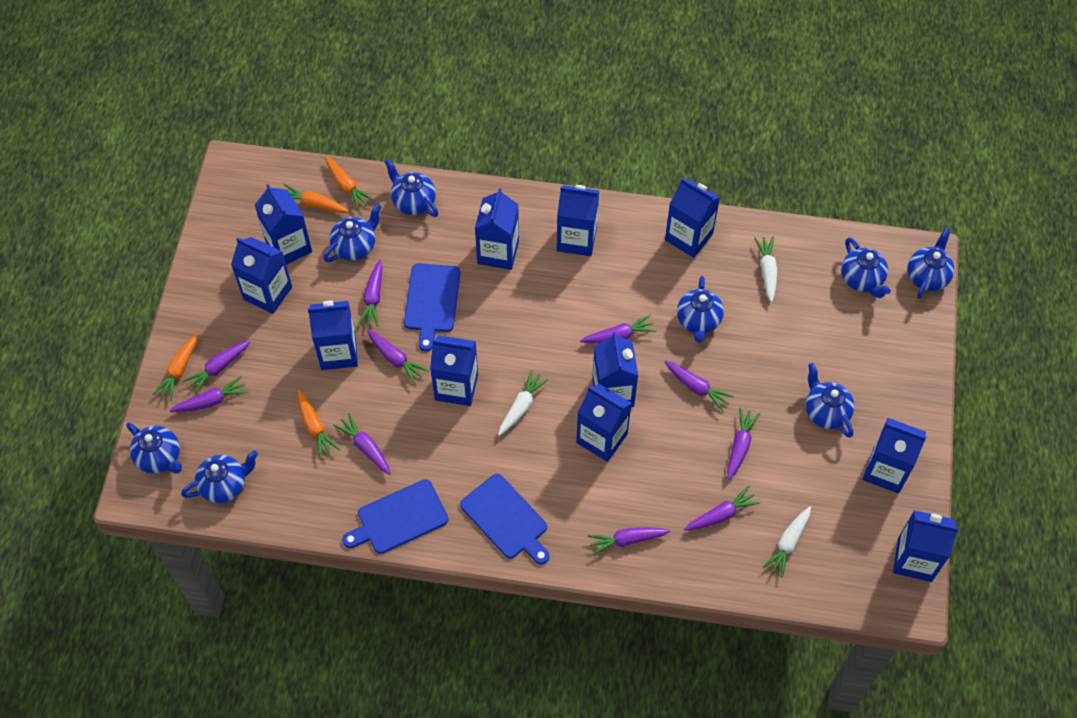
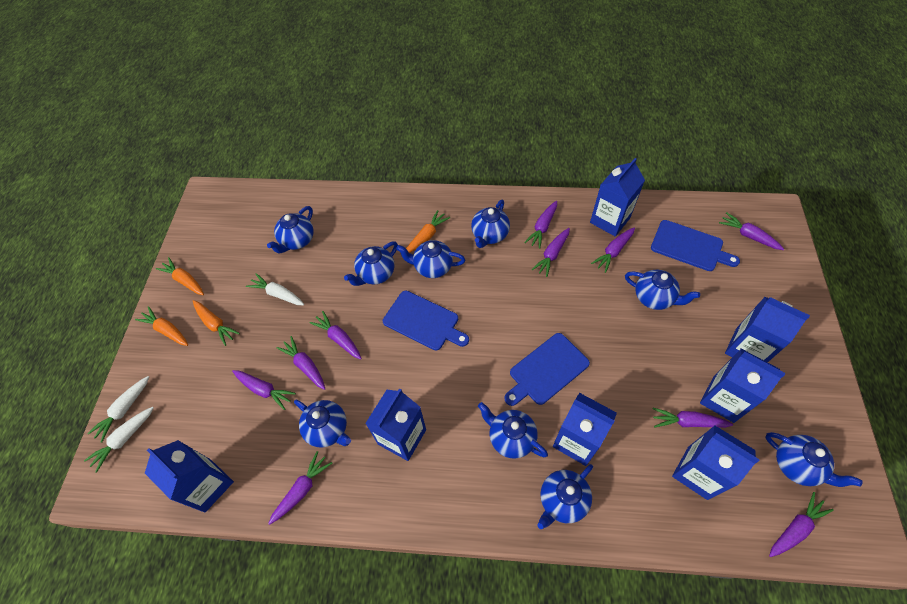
blue carton: [231,237,292,314] [255,184,312,265] [308,301,358,370] [430,335,478,406] [475,188,519,270] [557,185,599,256] [576,384,632,462] [592,332,638,407] [665,178,720,258] [863,418,926,493] [893,510,959,582] = 11 -> [145,440,234,513] [365,389,426,461] [553,393,617,466] [590,158,645,236] [672,425,760,500] [700,349,786,423] [725,297,810,362] = 7
blue teapot: [126,422,182,474] [181,450,258,504] [323,204,382,262] [384,159,438,217] [677,276,724,343] [806,363,854,438] [841,237,891,298] [907,228,954,299] = 8 -> [267,206,314,254] [294,399,351,448] [344,242,398,286] [396,240,465,278] [471,200,510,248] [478,402,548,459] [537,464,593,529] [625,270,700,310] [765,432,863,487] = 9

